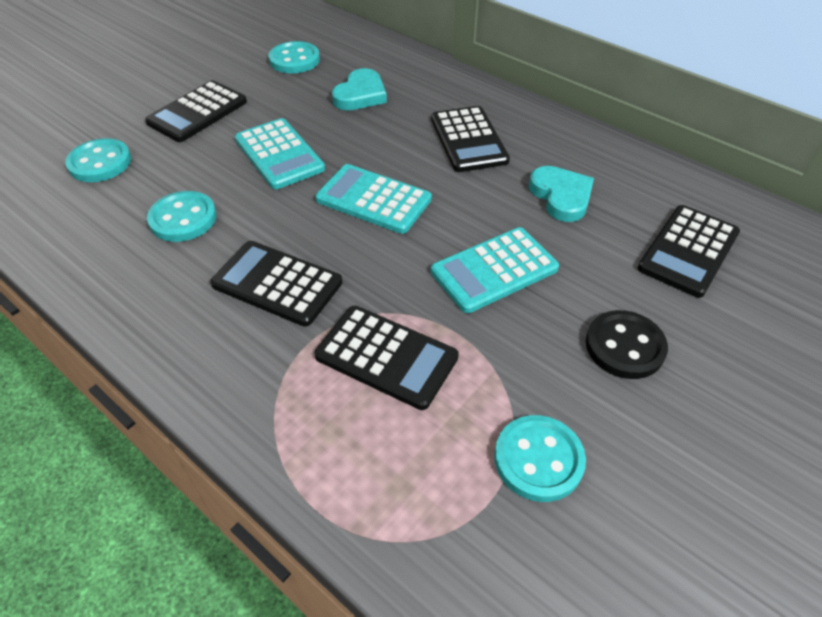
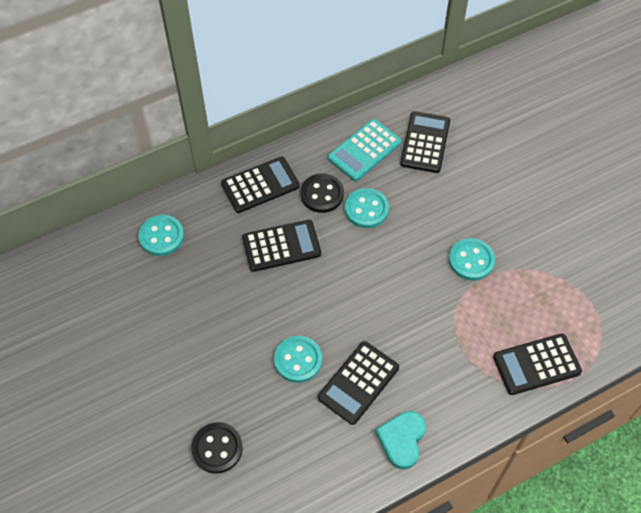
black button: [586,310,668,379] = 1 -> [191,422,243,474] [301,173,344,213] = 2
turquoise calculator: [235,118,325,189] [315,164,432,234] [431,227,559,313] = 3 -> [328,119,401,181] = 1
turquoise heart: [332,68,387,110] [529,166,594,222] = 2 -> [375,411,426,470] = 1

